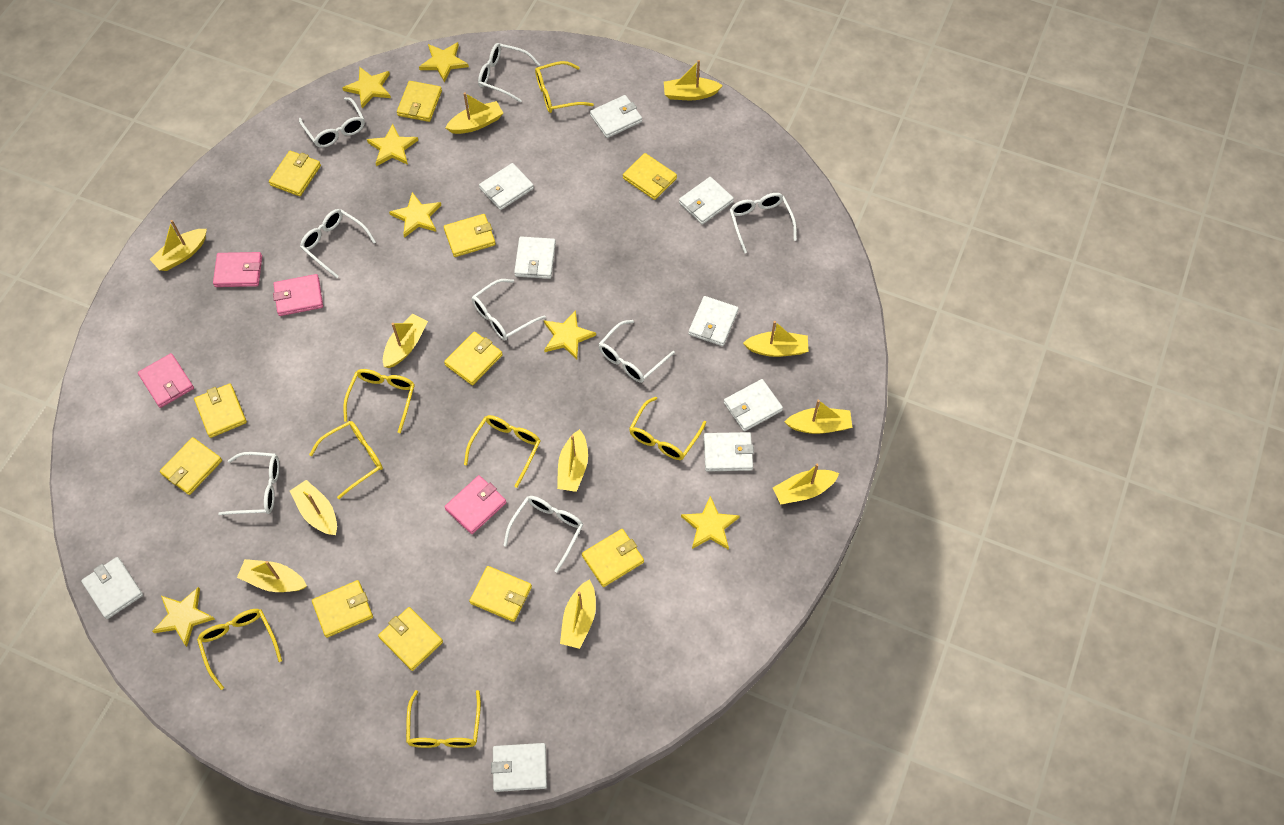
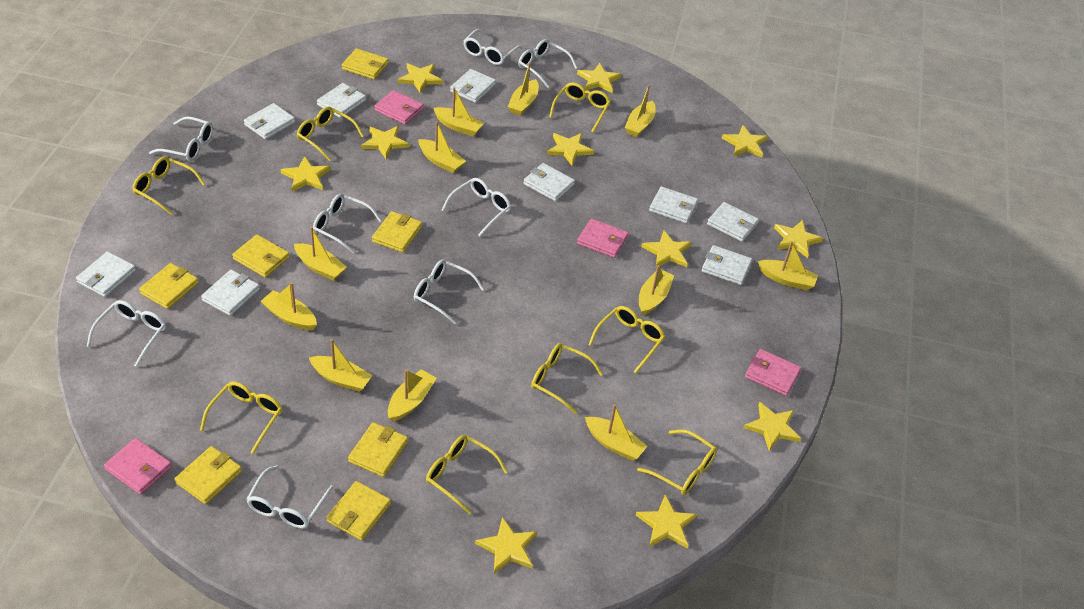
yellow glasses: [197,609,282,690] [309,421,383,499] [343,369,415,433] [406,690,481,748] [464,415,540,488] [535,61,594,113] [629,397,706,460] = 7 -> [132,157,205,215] [200,381,282,454] [297,106,364,161] [426,435,508,514] [531,343,603,414] [549,83,611,133] [589,306,665,373] [637,429,717,495] = 8
yellow star: [152,587,215,647] [342,67,391,108] [367,124,418,166] [389,192,441,238] [419,42,469,82] [544,310,596,360] [681,496,740,550] = 7 -> [280,156,331,192] [361,126,409,159] [398,63,443,94] [475,517,537,574] [547,133,594,166] [577,63,621,93] [636,495,697,549] [641,230,692,268] [722,125,768,157] [743,402,801,451] [774,220,823,258] = 11
yellow wallet: [160,437,222,495] [194,383,247,438] [269,151,321,196] [312,580,373,638] [378,607,443,671] [397,81,442,122] [444,214,496,257] [444,332,503,385] [469,566,532,622] [582,529,644,587] [623,153,677,200] = 11 -> [139,263,199,309] [175,446,242,504] [232,235,290,278] [326,481,391,541] [342,48,389,79] [348,422,408,477] [372,211,422,253] = 7

